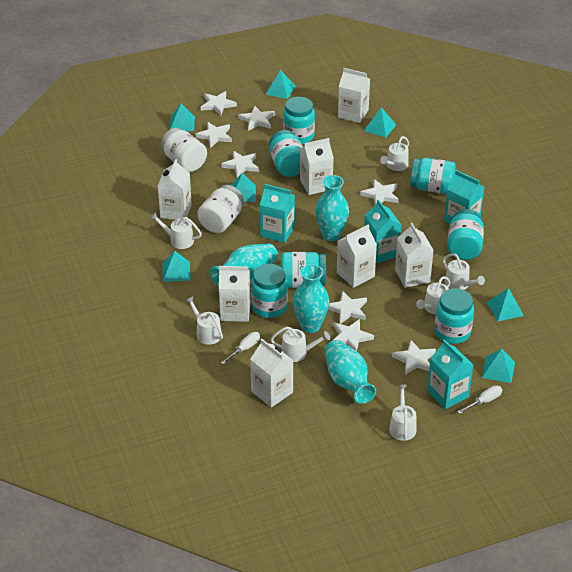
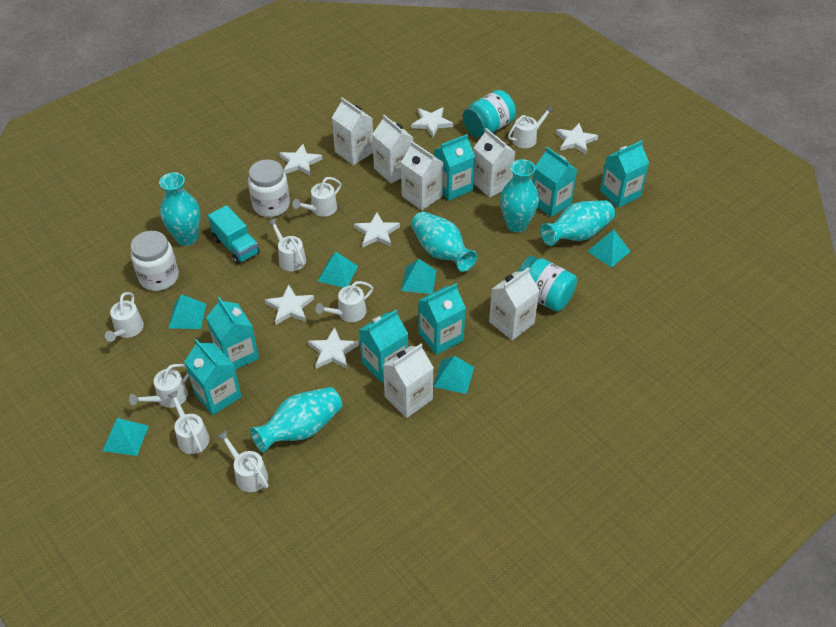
turquoise carton: [260,184,295,243] [364,199,401,263] [427,339,473,409] [444,170,484,224] = 4 -> [184,339,242,415] [206,297,259,370] [359,310,408,383] [418,284,466,355] [434,134,475,201] [533,147,577,217] [600,140,649,208] = 7
turquoise jar: [251,264,288,318] [269,130,303,177] [281,252,326,288] [283,97,315,144] [410,158,456,194] [435,288,474,344] [447,209,484,260] = 7 -> [463,90,516,138] [518,256,577,312] = 2
turquoise pyramid: [162,251,190,282] [170,104,195,131] [231,173,256,202] [266,70,295,99] [364,107,396,138] [482,349,515,383] [487,288,524,321] = 7 -> [103,418,149,456] [169,294,206,329] [318,252,358,288] [401,259,437,294] [433,356,474,394] [588,229,631,268] = 6
turquoise truck: none = 0 -> [208,205,260,265] = 1
turquoise vase: [210,243,278,287] [293,264,329,333] [315,175,349,241] [324,340,376,404] = 4 -> [159,172,201,246] [250,387,342,453] [411,211,477,272] [500,159,539,233] [540,200,615,246] = 5
white carton: [158,159,192,220] [219,266,250,322] [250,339,294,408] [300,138,334,195] [337,224,377,288] [338,68,370,123] [395,223,434,288] = 7 -> [332,98,373,165] [372,115,414,183] [383,344,434,418] [401,141,443,210] [473,128,515,198] [489,267,540,340] = 6
white screwdriver: [221,332,260,364] [457,385,502,414] = 2 -> none = 0
white star: [195,122,232,148] [201,91,237,116] [221,151,259,178] [238,106,275,131] [328,291,367,324] [332,319,374,351] [360,179,399,205] [392,340,436,375] = 8 -> [265,284,314,325] [280,144,322,176] [308,327,359,369] [354,212,400,247] [411,107,453,137] [556,123,598,154] = 6
white watering can: [150,212,202,249] [185,296,223,345] [270,326,330,362] [380,136,409,171] [389,385,416,441] [416,276,450,314] [443,253,485,290] = 7 -> [105,292,144,342] [129,364,189,408] [167,390,210,454] [217,430,268,492] [267,218,306,271] [292,177,341,217] [315,281,373,322] [508,105,554,148] = 8

